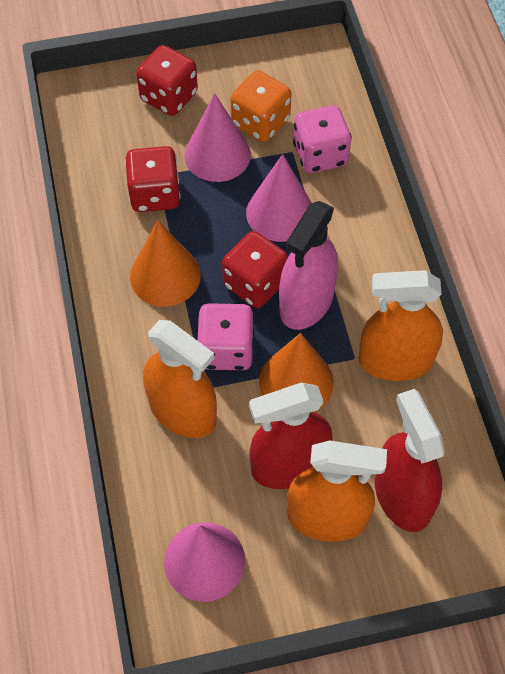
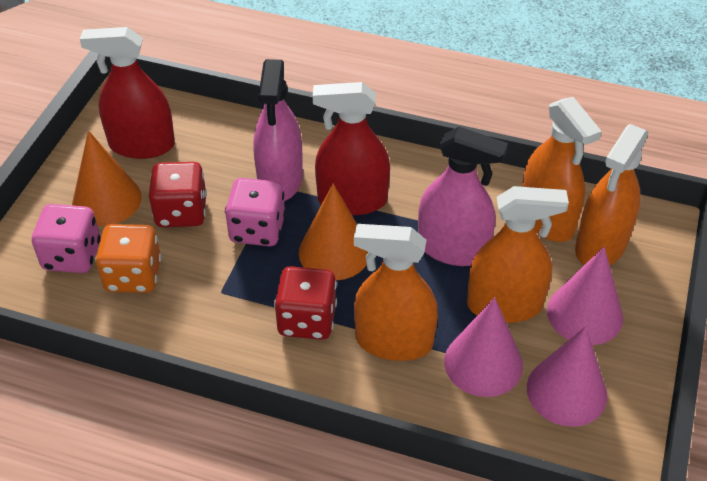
orange spray bottle: [143,320,217,438] [287,440,387,542] [359,270,443,381] = 3 -> [354,224,438,361] [467,186,569,323] [522,97,602,242] [575,124,649,265] = 4
pink spray bottle: [279,201,338,330] = 1 -> [253,59,303,201] [418,127,508,266] = 2
red dice: [125,146,181,212] [136,45,198,116] [222,231,289,308] = 3 -> [149,162,207,227] [274,266,337,340] = 2

